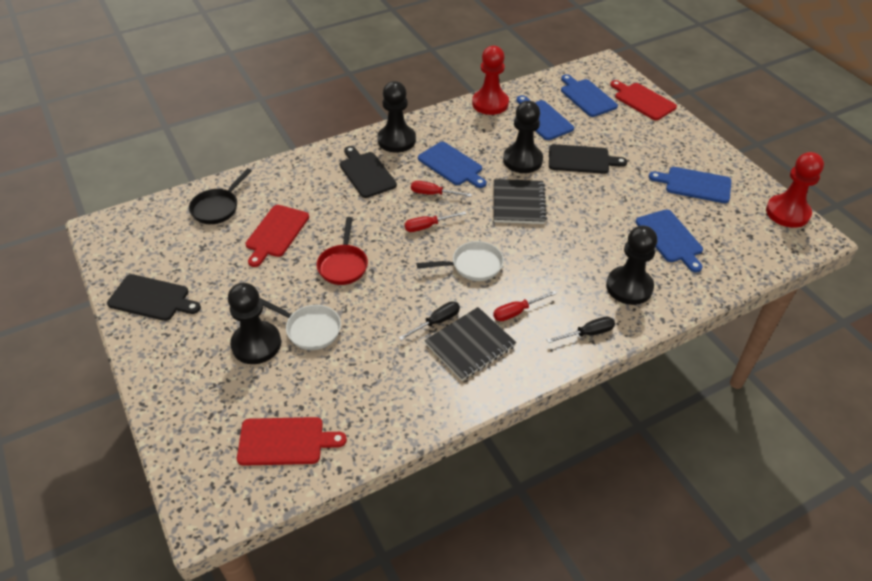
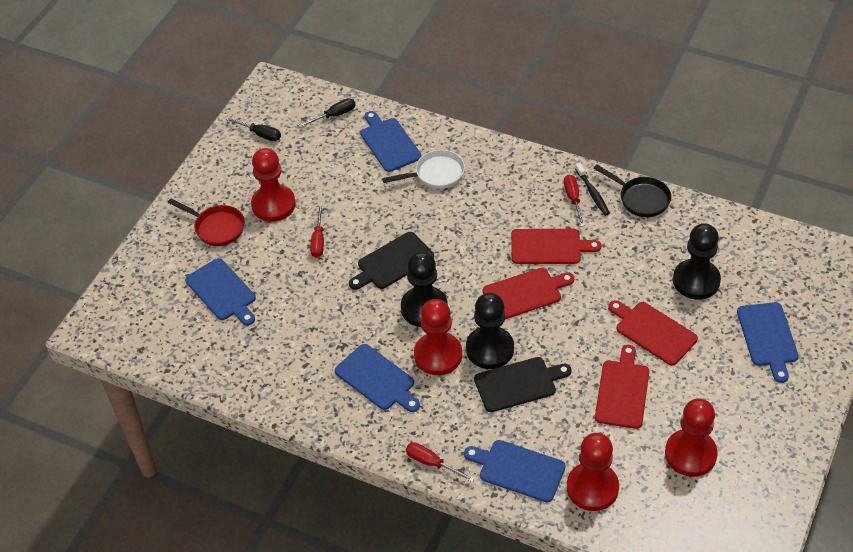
black cutting board: [107,274,201,321] [340,146,397,198] [549,144,627,174] = 3 -> [349,232,434,290] [474,357,572,412] = 2
black notebook: [424,307,516,381] [494,179,547,224] = 2 -> none = 0
black pawn: [228,283,281,364] [377,81,416,153] [503,101,543,173] [606,225,657,305] = 4 -> [401,252,448,327] [466,293,514,369] [673,223,721,300] = 3
black toothbrush: none = 0 -> [575,163,610,216] = 1
red cutting board: [237,417,347,466] [245,205,309,267] [610,80,677,120] = 3 -> [483,268,575,319] [511,229,602,264] [595,345,649,429] [608,300,698,365] = 4
red pawn: [472,46,509,115] [766,152,824,228] = 2 -> [251,148,296,222] [414,299,462,375] [567,433,619,511] [665,398,718,477] = 4
white pan: [260,298,341,350] [417,241,504,281] = 2 -> [382,150,465,189] = 1

